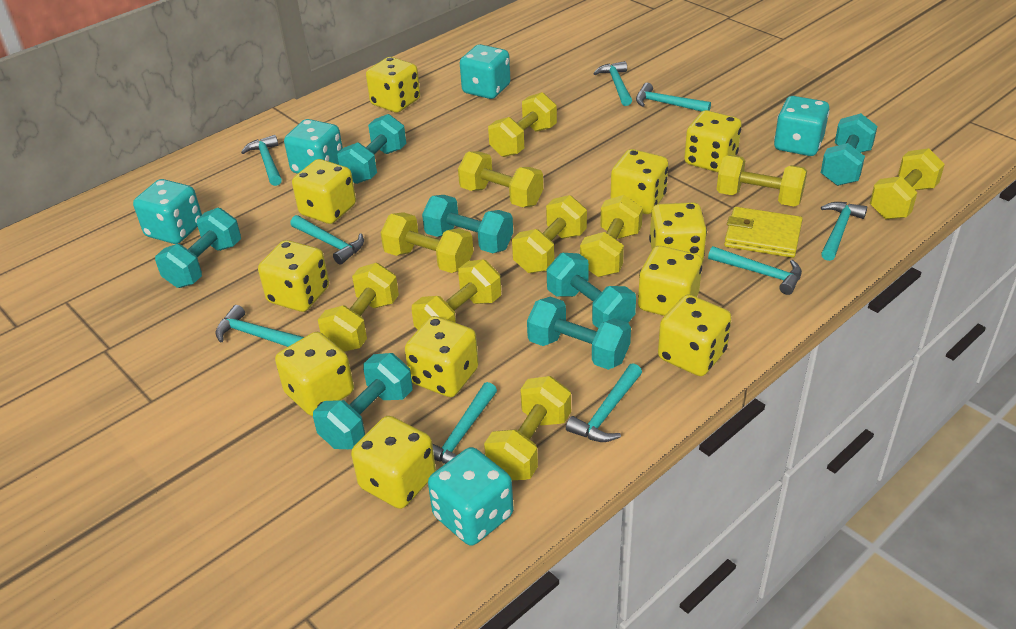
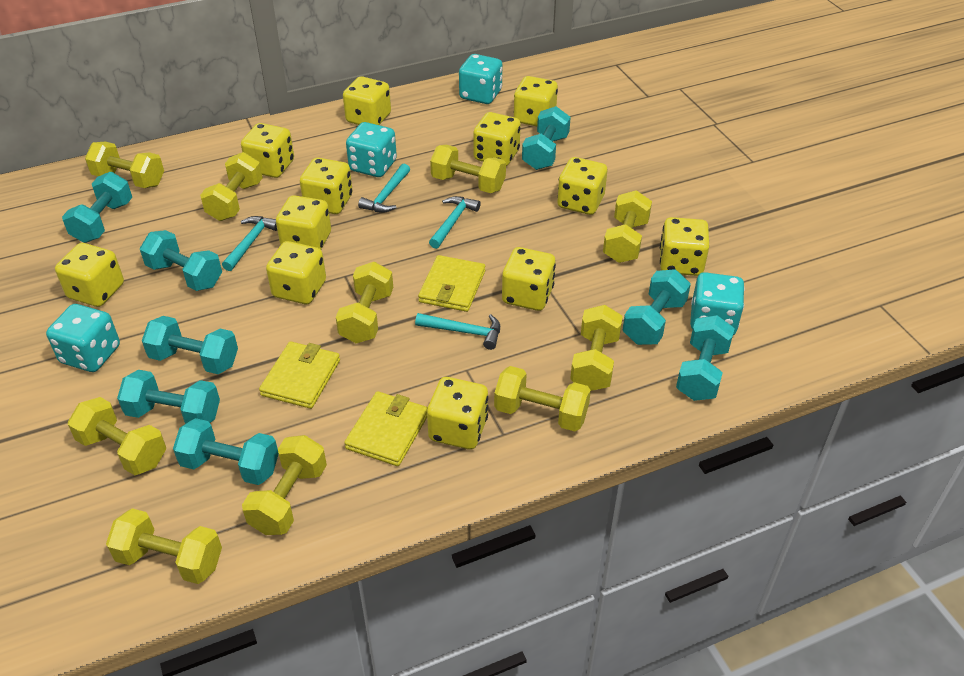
turquoise dice: [133,179,202,244] [284,119,343,174] [428,447,514,546] [460,44,511,99] [774,96,830,156] = 5 -> [46,304,120,372] [346,122,397,177] [459,54,502,104] [690,272,745,335] = 4
turquoise dumbbell: [155,208,241,288] [313,353,413,449] [337,114,406,184] [422,195,513,253] [527,297,631,370] [547,253,636,328] [821,113,877,186] = 7 -> [62,172,132,243] [117,370,220,423] [140,230,222,291] [142,316,238,374] [173,418,279,485] [522,106,571,170] [623,269,691,345] [676,315,735,401] = 8
turquoise hammer: [215,305,304,347] [241,135,282,186] [290,215,364,265] [432,382,497,464] [566,363,642,442] [593,61,632,106] [636,83,711,112] [708,246,802,295] [821,202,867,261] = 9 -> [222,216,277,271] [358,163,410,213] [415,313,500,350] [429,196,481,249] = 4
yellow dice: [258,240,329,312] [275,332,354,416] [292,159,356,224] [351,416,436,509] [366,57,420,113] [405,316,479,397] [610,149,668,214] [638,246,702,316] [649,202,707,262] [658,294,732,376] [684,110,742,172] = 11 -> [55,243,124,307] [241,123,294,178] [266,241,326,304] [276,195,331,249] [300,158,353,214] [343,76,391,125] [427,377,488,449] [473,112,521,166] [502,247,556,311] [514,76,558,126] [557,157,607,215] [660,217,709,276] = 12
yellow wallet: [724,207,803,258] = 1 -> [259,341,340,409] [344,391,428,466] [418,255,485,312] = 3

